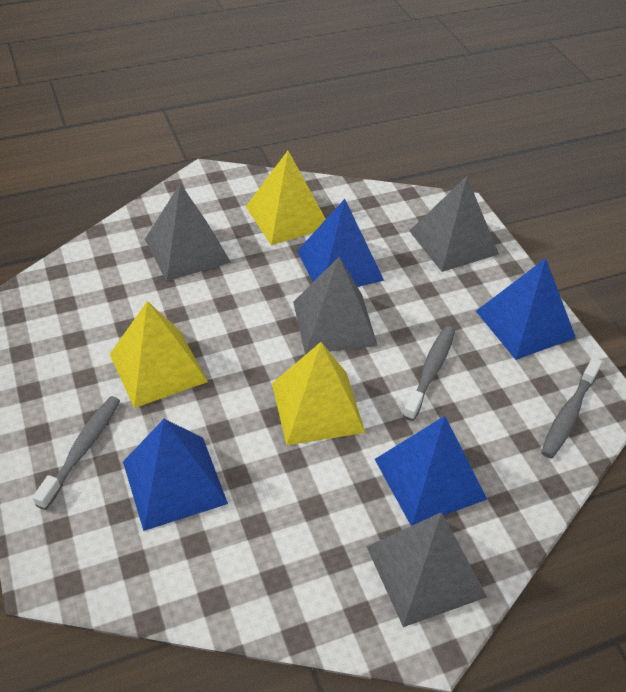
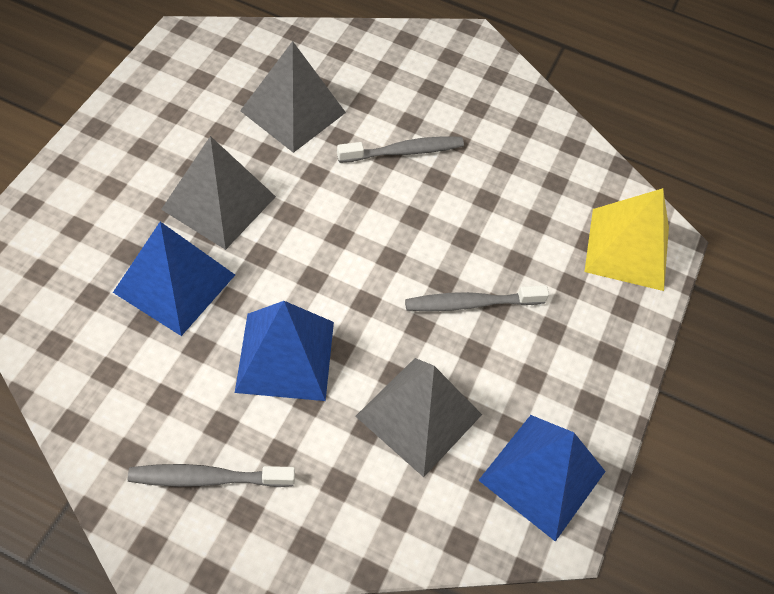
blue pyramid: [123,419,228,531] [297,199,384,287] [375,416,487,526] [476,258,576,360] = 4 -> [113,222,235,336] [235,301,334,401] [478,415,606,542] = 3
grey pyramid: [145,183,231,281] [293,257,378,355] [366,512,487,627] [410,176,499,272] = 4 -> [161,136,276,250] [240,41,346,153] [355,358,482,477] = 3
yellow pyramid: [110,301,208,408] [245,151,326,245] [272,342,365,445] = 3 -> [584,188,669,291] = 1

